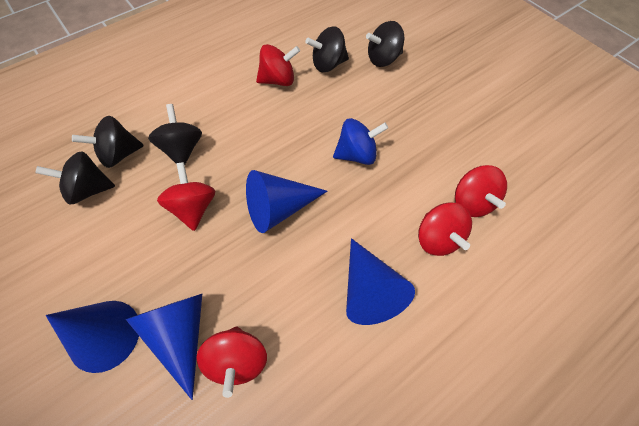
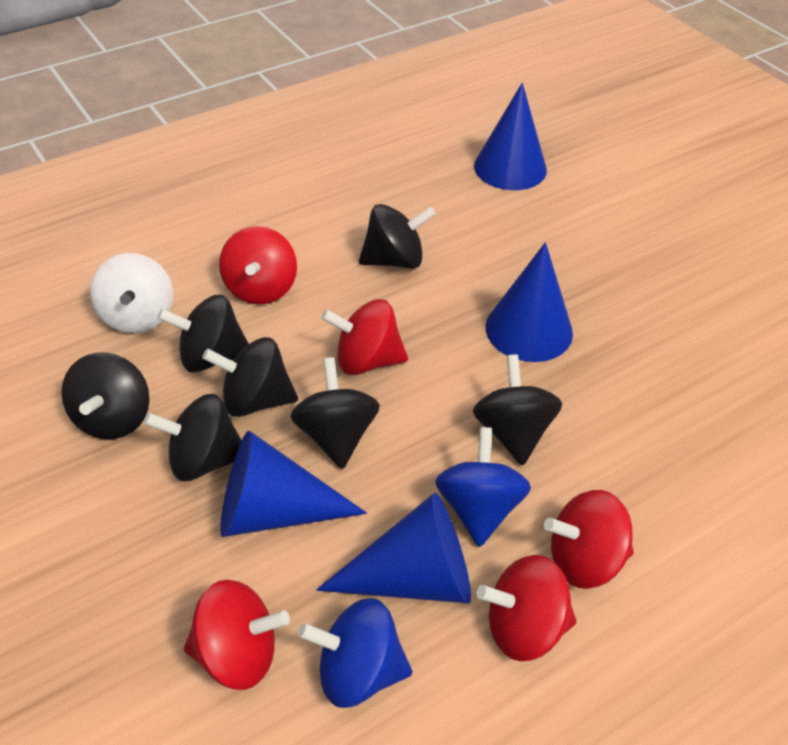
black spinning top: [35,151,115,205] [72,116,144,168] [148,104,202,165] [305,26,349,72] [366,21,404,67] = 5 -> [61,352,149,439] [144,394,242,481] [157,295,249,373] [202,337,298,417] [290,357,380,469] [359,204,436,269] [473,354,562,465] = 7
blue spinning top: [333,118,388,165] = 1 -> [298,598,412,708] [435,427,531,547] = 2
white spinning top: none = 0 -> [90,253,173,333] = 1

